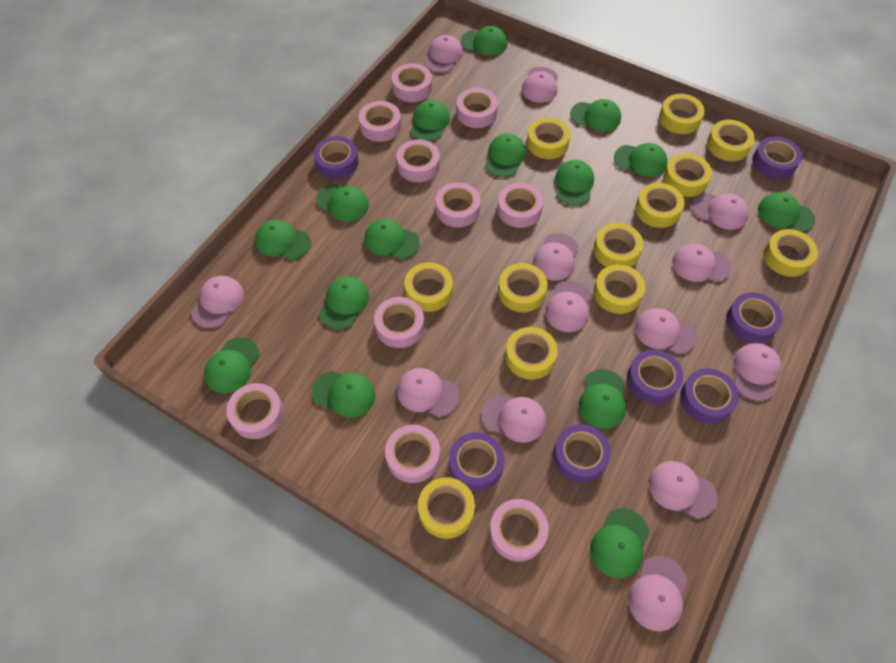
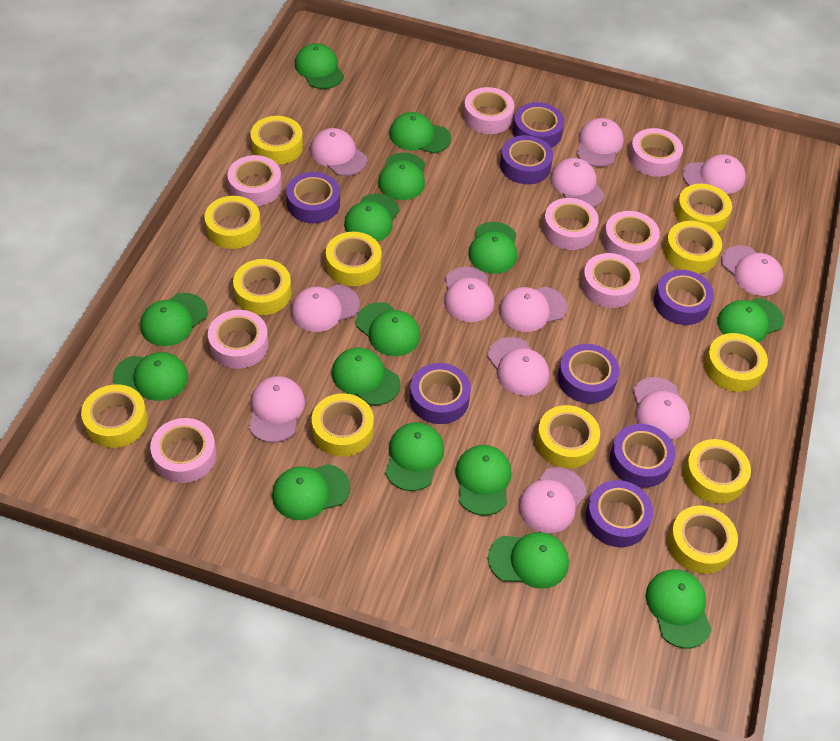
pink cap: [191,276,244,328] [397,368,460,417] [424,35,463,73] [481,395,546,443] [522,67,558,103] [533,233,579,281] [545,281,591,332] [628,556,687,631] [635,308,697,354] [649,461,718,519] [672,244,732,282] [692,193,749,230] [734,343,781,401] = 13 -> [249,376,305,443] [291,285,360,332] [310,128,367,176] [444,267,494,322] [488,337,549,396] [499,287,567,332] [518,467,587,533] [550,158,604,208] [576,118,624,167] [633,377,690,439] [683,154,746,194] [721,245,784,296] = 12
pink tape: [226,383,284,439] [359,101,401,142] [374,297,424,348] [385,425,440,483] [392,63,432,102] [396,139,440,182] [436,182,481,227] [456,88,498,128] [490,499,549,562] [497,183,543,228] = 10 -> [150,418,217,483] [208,310,268,369] [227,155,282,206] [463,87,514,134] [543,198,599,250] [581,253,640,308] [602,211,660,263] [629,128,683,177] = 8
purple tape: [314,136,359,179] [449,432,505,491] [553,424,611,483] [627,350,683,404] [680,368,739,424] [726,292,783,343] [752,136,802,179] = 7 -> [286,172,340,223] [410,363,471,424] [500,135,553,184] [512,102,565,148] [558,344,620,403] [585,480,653,547] [610,424,676,488] [654,270,714,325] = 8

